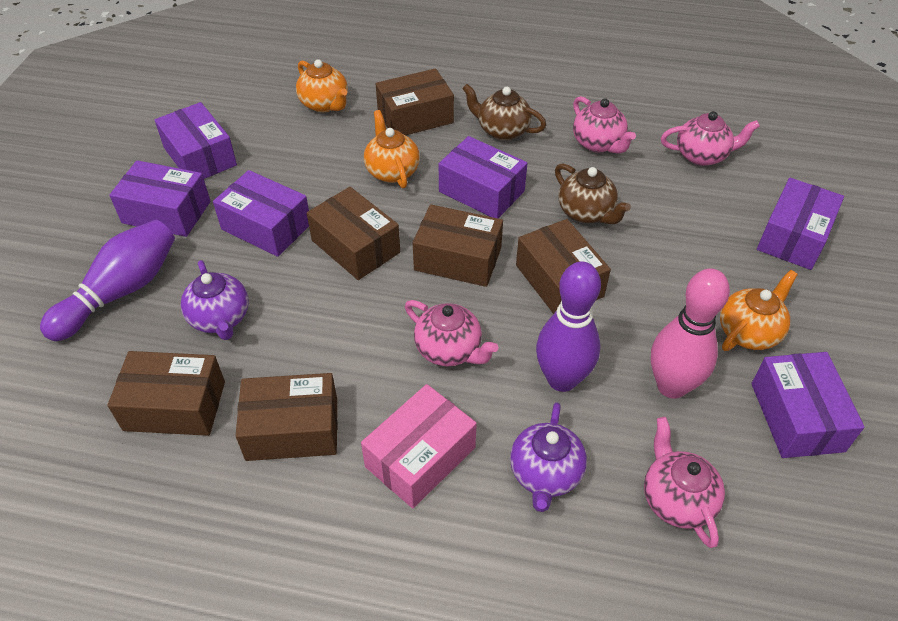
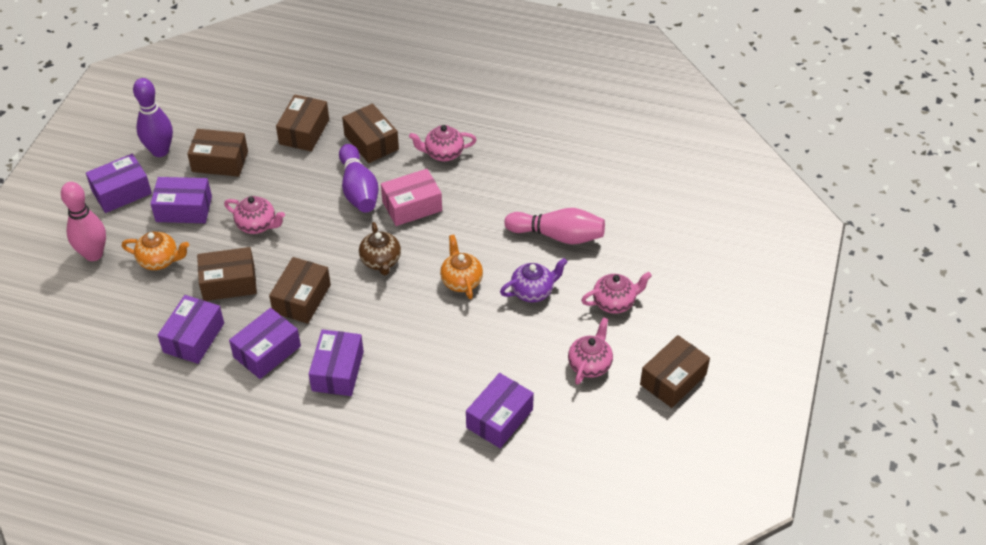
brown teapot: [462,84,546,140] [555,163,631,224] = 2 -> [359,222,401,275] = 1
orange teapot: [296,59,348,112] [364,110,420,188] [720,270,798,351] = 3 -> [122,232,189,270] [440,235,483,299] = 2
pink bowling pin: [651,268,730,399] = 1 -> [61,182,106,261] [504,208,605,244] = 2
purple teapot: [181,260,249,340] [510,402,587,512] = 2 -> [500,258,567,302] = 1

